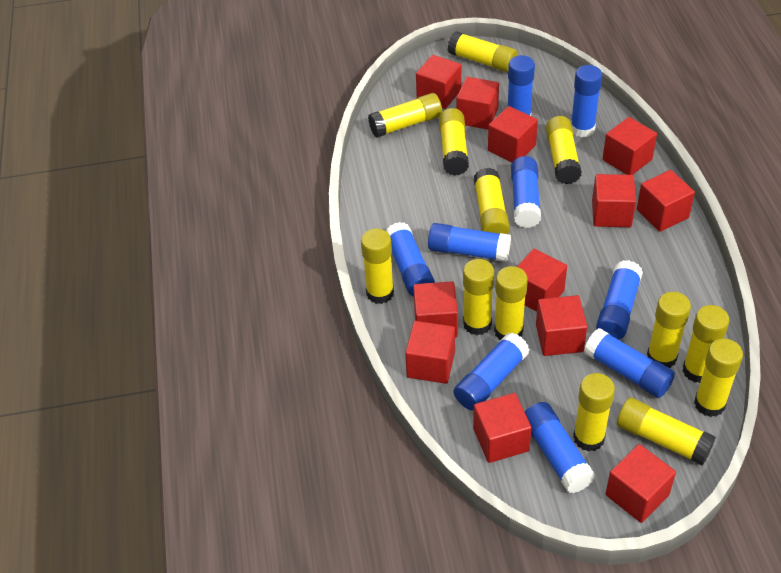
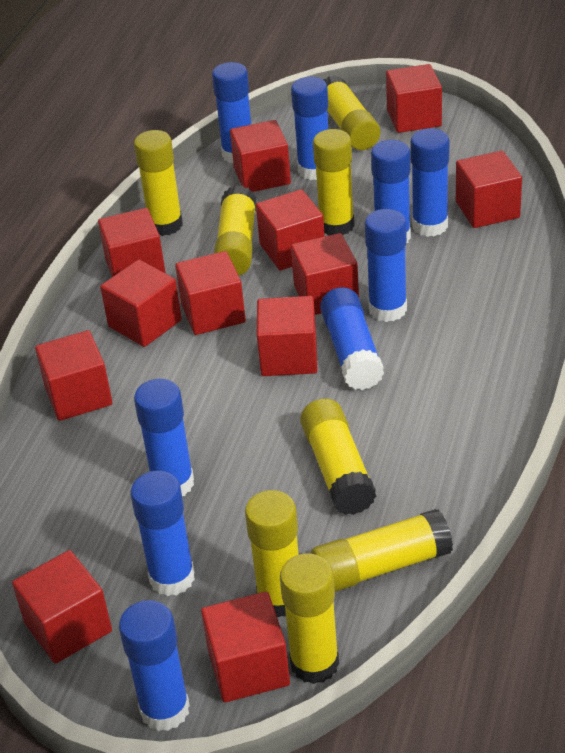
yellow glue stick: [361,228,394,304] [368,93,442,138] [439,108,469,176] [448,31,518,73] [463,259,494,335] [474,168,510,234] [494,266,528,340] [546,116,582,184] [573,373,615,452] [617,398,716,466] [647,292,691,368] [683,305,729,383] [694,338,743,417] = 13 -> [134,130,183,236] [214,185,256,276] [245,490,299,617] [280,554,339,684] [300,398,376,515] [311,509,453,592] [313,129,355,236] [323,75,380,150] = 8

